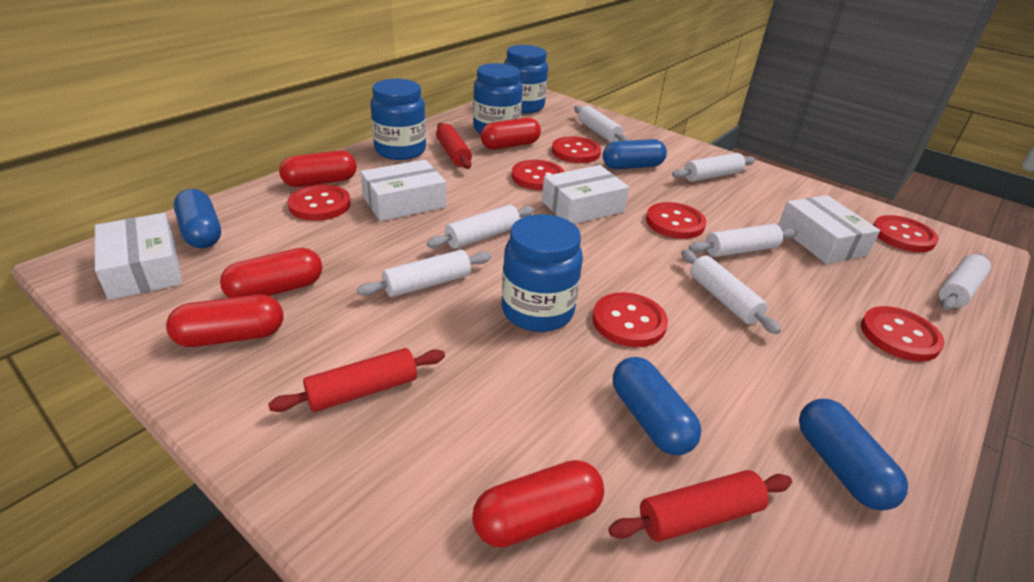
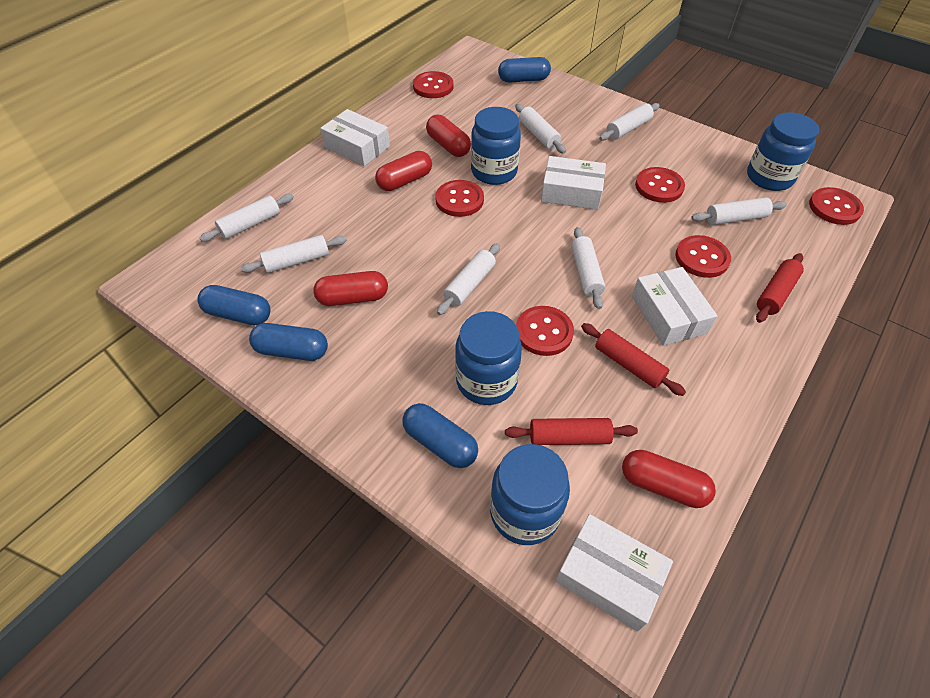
red button: [287,184,351,221] [512,160,565,190] [552,136,601,163] [592,292,668,347] [646,202,706,239] [861,306,945,362] [873,215,939,252] = 7 -> [413,71,453,98] [435,180,484,217] [516,306,574,356] [635,167,685,203] [675,235,731,278] [809,187,864,225] = 6
red capsule: [166,295,283,347] [220,248,322,298] [279,150,357,187] [472,460,604,548] [481,117,541,150] = 5 -> [313,271,388,306] [375,151,432,191] [426,115,471,157] [622,450,716,508] = 4

